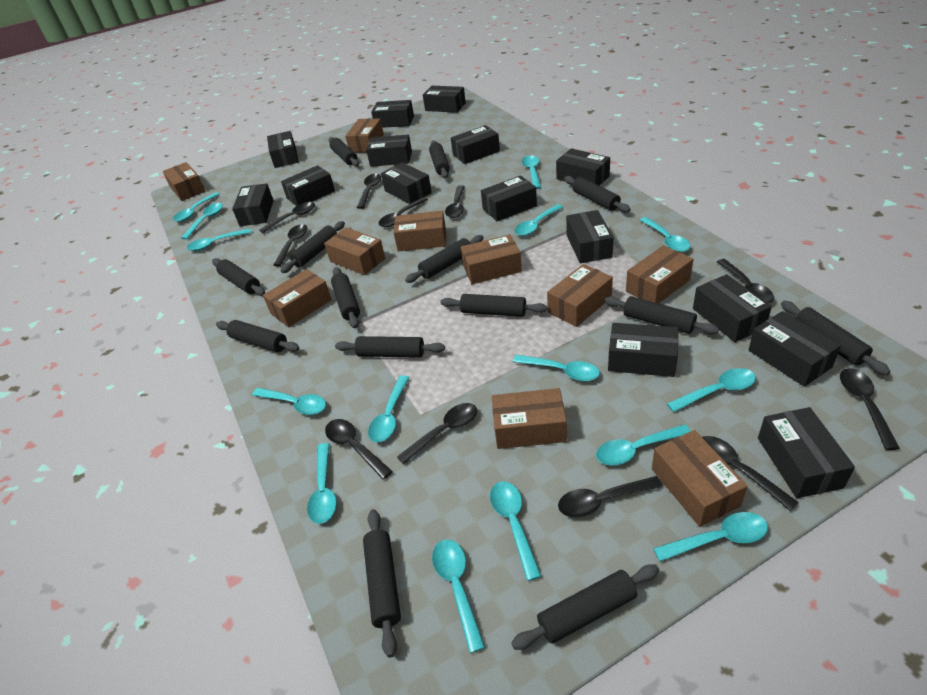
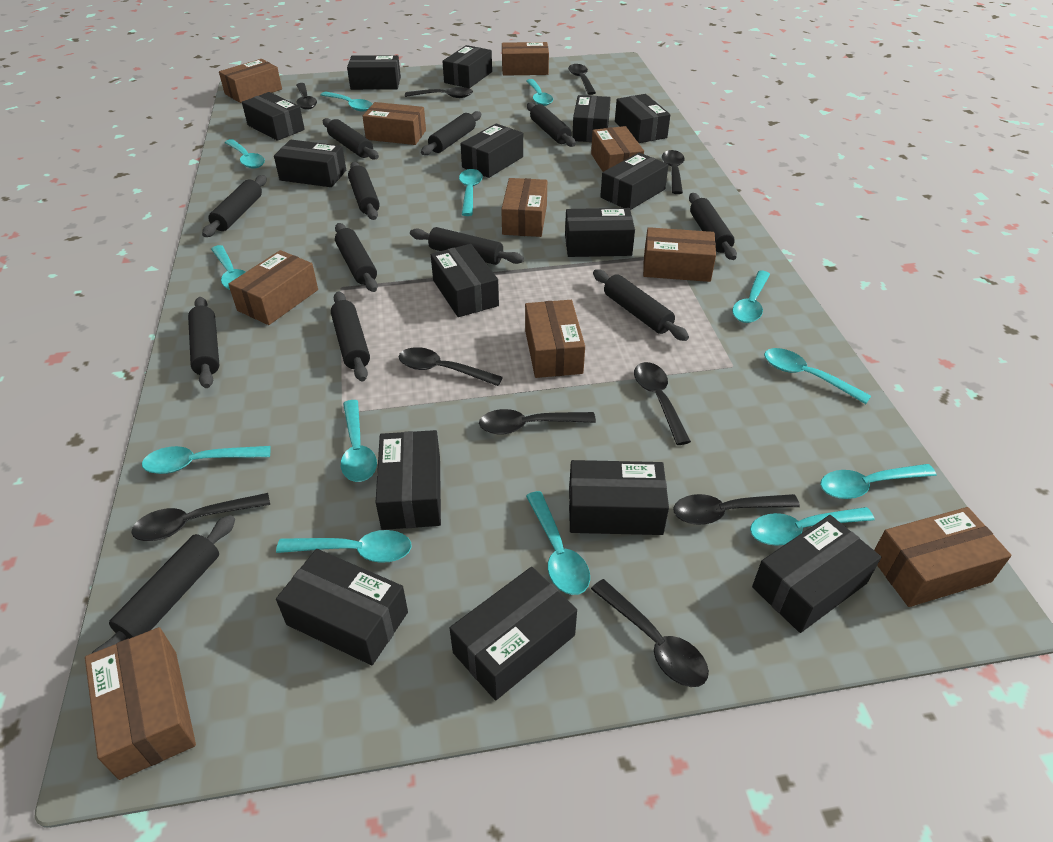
black rolling pin: [212,258,265,296] [216,320,299,352] [281,221,345,273] [329,137,359,167] [331,267,360,328] [335,336,445,358] [363,509,401,658] [405,235,484,283] [429,140,450,178] [440,294,547,317] [511,564,659,650] [564,176,630,213] [604,296,719,334] [781,301,891,375] = 14 -> [91,515,235,654] [188,297,219,388] [202,175,266,237] [323,118,379,160] [331,291,370,381] [335,223,378,292] [348,162,380,220] [410,227,524,265] [421,111,481,155] [527,102,576,147] [593,269,689,341] [689,193,737,260] = 12
black spoon: [259,202,315,233] [274,224,307,266] [325,419,393,479] [357,174,381,209] [379,197,428,227] [397,403,477,464] [445,185,465,218] [558,476,663,518] [702,436,799,511] [717,259,774,303] [840,368,900,450] = 11 -> [131,493,270,541] [296,83,317,110] [399,347,503,386] [405,87,473,98] [479,409,596,434] [568,64,596,95] [591,579,709,687] [634,362,691,445] [662,150,685,194] [673,494,800,525] = 10
turquoise spoon: [173,192,220,222] [181,203,223,240] [187,228,252,251] [252,388,326,415] [307,443,337,524] [368,375,410,443] [432,539,485,653] [490,481,541,581] [513,354,600,381] [514,204,563,236] [522,155,541,189] [596,424,691,465] [640,217,690,252] [653,512,768,562] [667,368,756,412] = 15 -> [142,446,271,474] [211,245,245,290] [225,139,265,169] [276,530,412,563] [321,92,372,111] [341,400,377,482] [459,169,483,216] [526,79,553,106] [526,491,590,595] [732,270,770,323] [750,507,874,546] [764,348,871,404] [820,464,936,499] = 13

